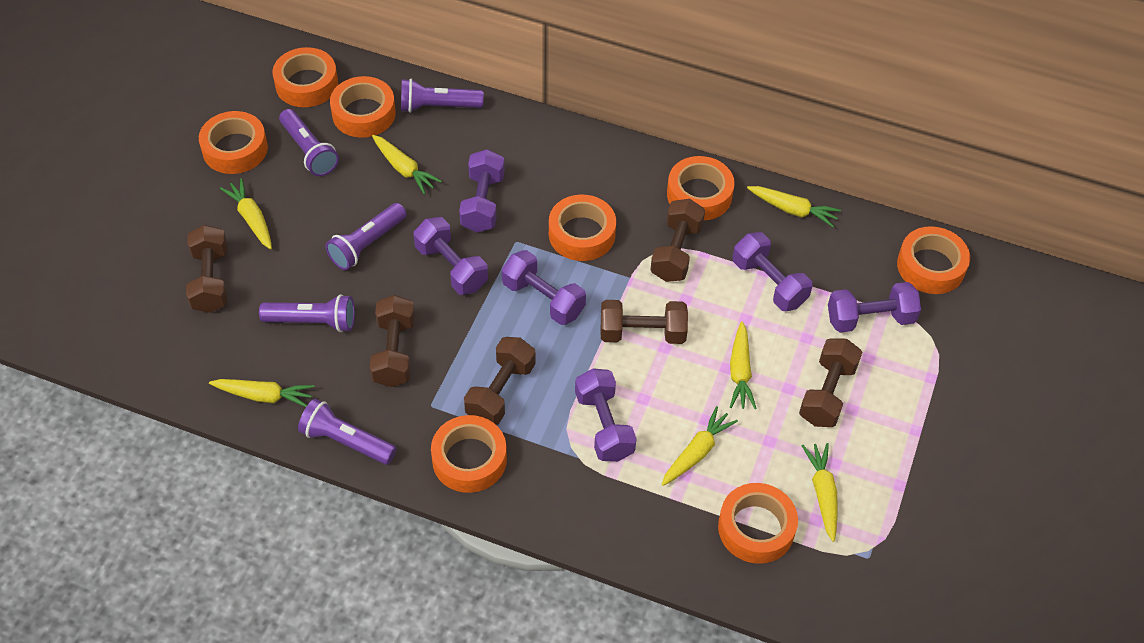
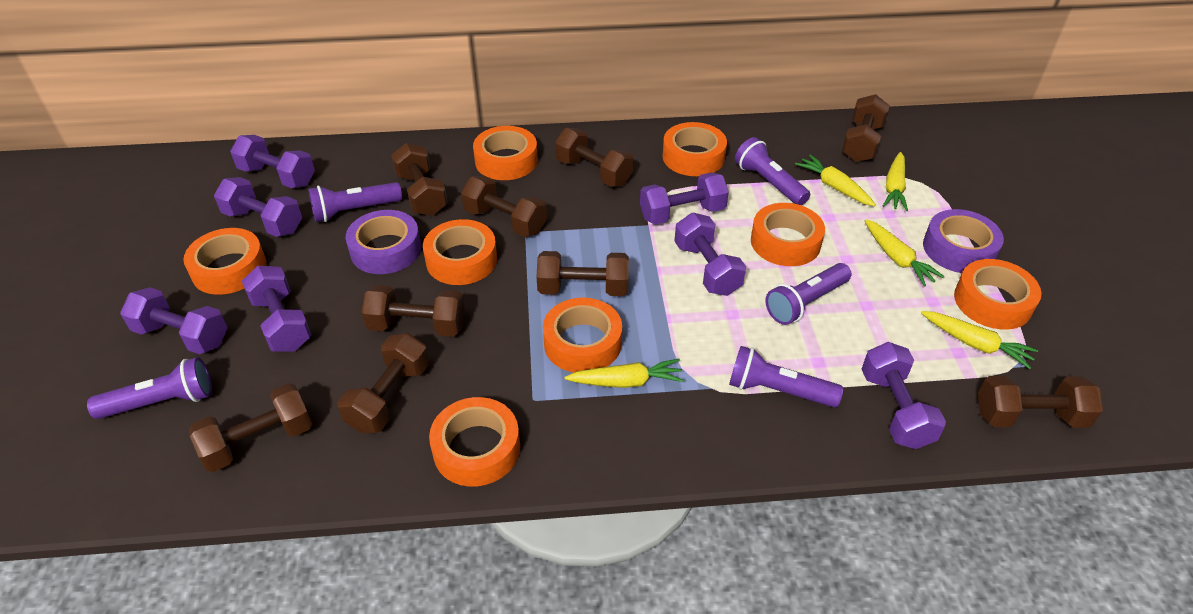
brown dumbbell: [186,225,228,313] [370,295,415,387] [464,337,536,425] [601,300,688,344] [650,199,705,282] [799,338,862,427] = 6 -> [189,383,312,472] [337,333,429,433] [361,285,465,337] [391,143,448,216] [461,176,547,237] [537,251,629,296] [555,128,634,187] [842,94,890,162] [978,376,1103,428] = 9
purple dumbbell: [413,217,488,295] [459,149,505,233] [502,250,586,325] [575,368,637,462] [733,232,812,311] [828,282,921,333] = 6 -> [120,287,228,354] [214,177,302,237] [230,135,315,188] [242,266,312,352] [640,172,729,225] [674,213,746,296] [862,342,946,449] = 7
purple tape: none = 0 -> [346,210,421,274] [923,209,1004,273] = 2
yellow carrot: [209,379,314,407] [220,178,272,249] [372,135,442,195] [662,406,738,486] [730,321,757,409] [747,186,841,227] [802,443,838,542] = 7 -> [565,359,684,388] [795,155,876,206] [865,219,945,286] [883,152,908,211] [921,311,1038,369] = 5

